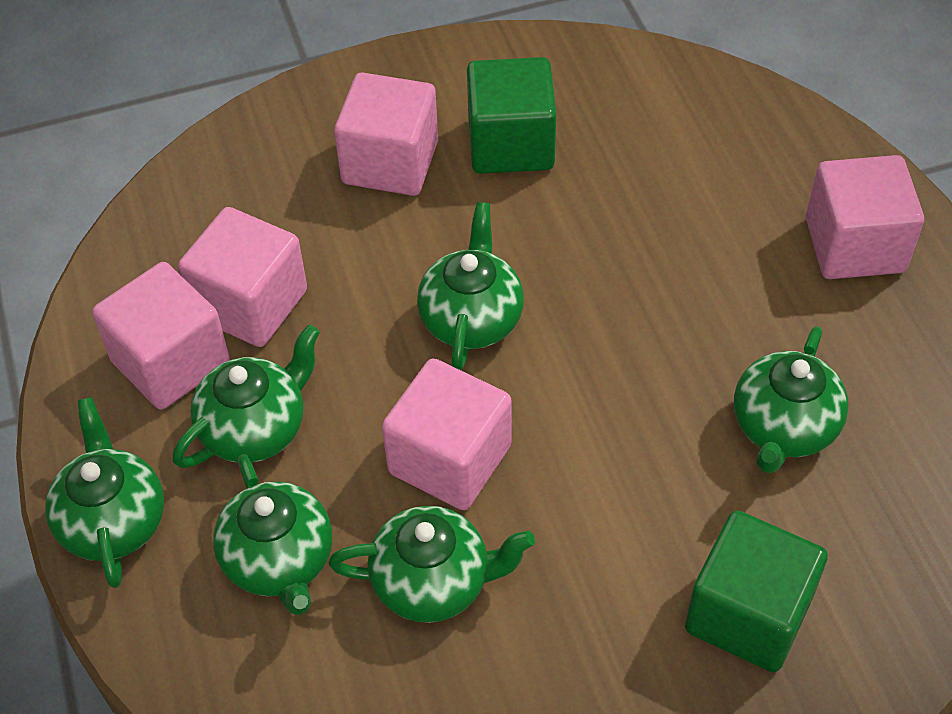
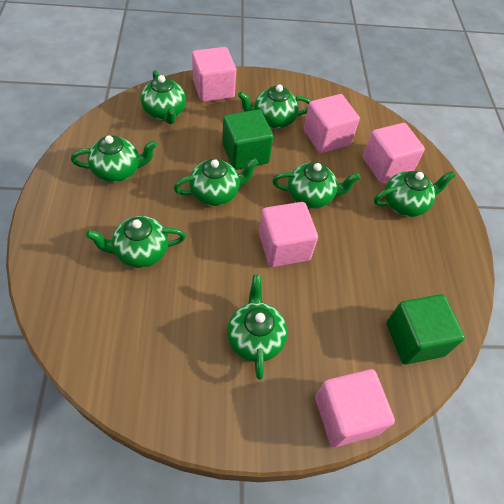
green teapot: [45,397,164,588] [173,324,320,468] [213,454,332,615] [329,506,535,623] [417,202,524,370] [734,326,849,473] = 6 -> [71,135,157,182] [86,216,186,268] [141,70,186,124] [174,159,259,206] [227,275,288,379] [238,84,311,129] [272,162,360,209] [374,171,456,217] = 8

